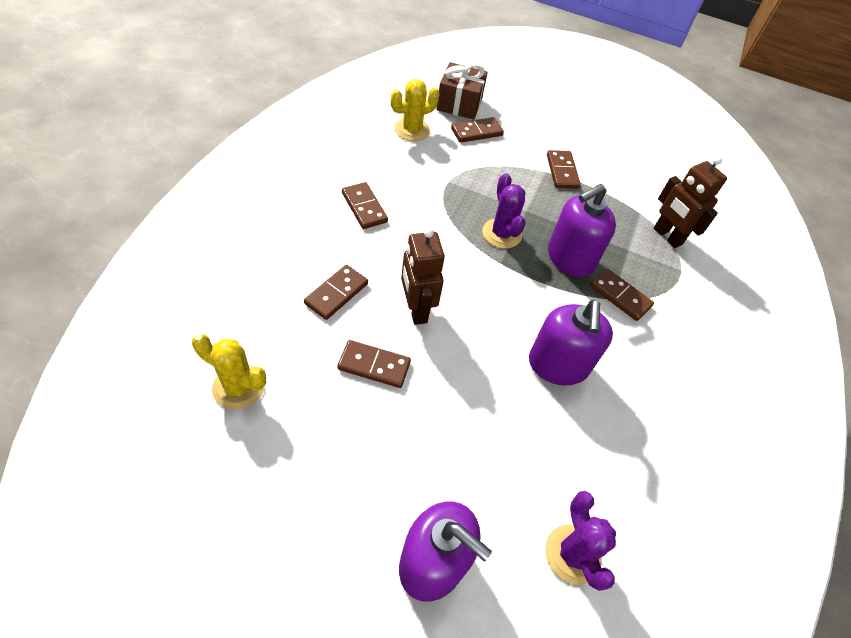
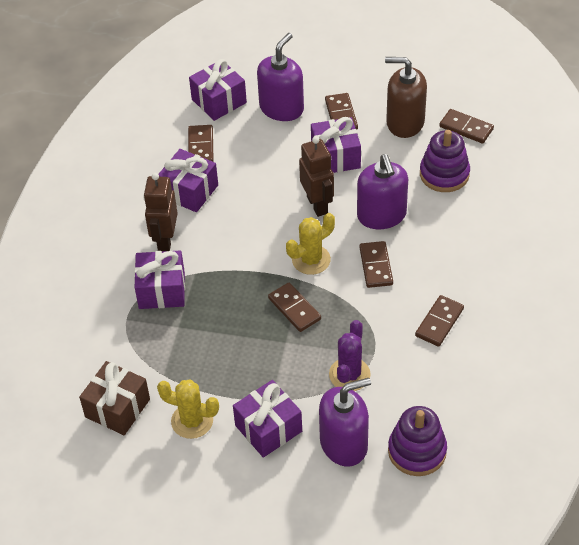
brown soap dispenser: none = 0 -> [385,57,427,138] = 1
purple cactus: [482,173,525,249] [545,491,616,591] = 2 -> [329,320,371,391] = 1
purple gift: none = 0 -> [134,250,185,309] [158,149,218,212] [189,59,247,121] [233,380,302,458] [311,117,361,173] = 5
purple stacking toy: none = 0 -> [388,406,447,476] [420,130,470,192] = 2

